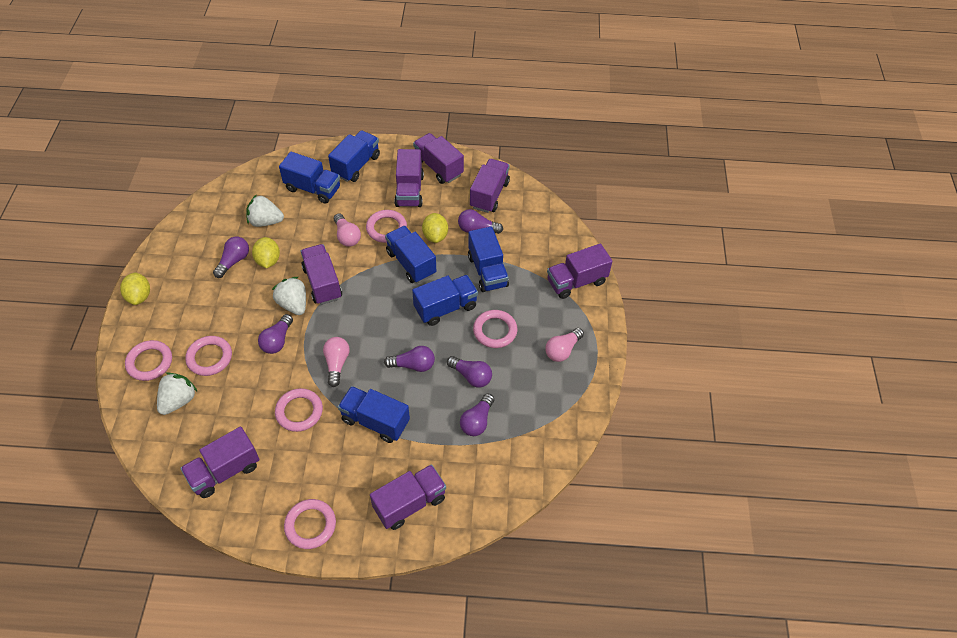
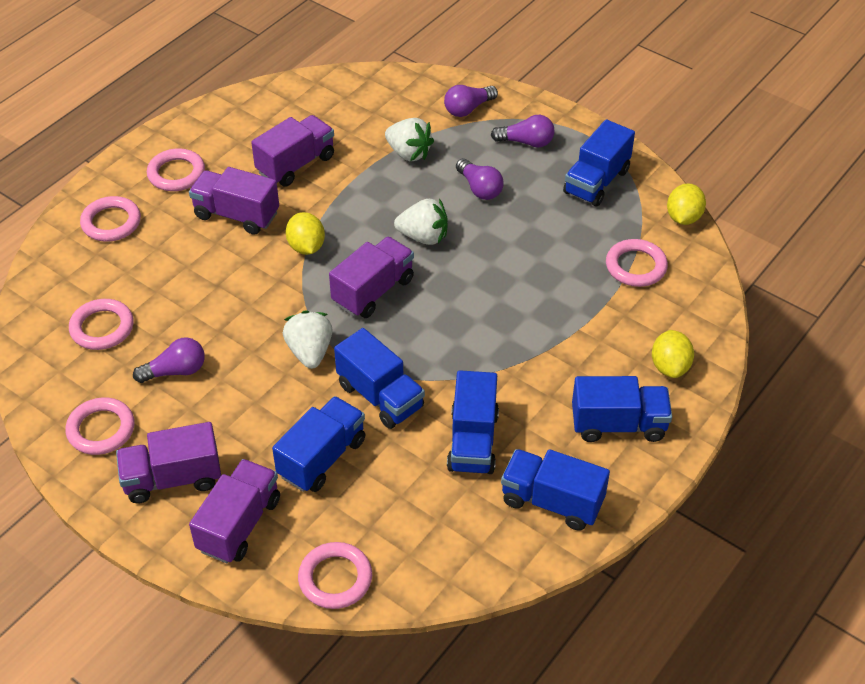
pink light bulb: [323,337,350,387] [334,213,361,247] [545,328,584,362] = 3 -> none = 0
purple light bulb: [213,237,249,278] [258,314,293,354] [384,346,435,372] [447,356,492,388] [458,209,503,234] [460,393,494,436] = 6 -> [133,337,205,383] [444,85,498,117] [456,159,503,200] [491,115,554,148] = 4
purple truck: [180,427,260,498] [300,244,342,305] [370,464,446,530] [394,149,424,207] [413,133,464,184] [470,159,510,213] [547,244,612,299] = 7 -> [116,422,221,504] [189,167,279,235] [189,459,280,563] [251,115,334,187] [329,237,414,318] = 5

